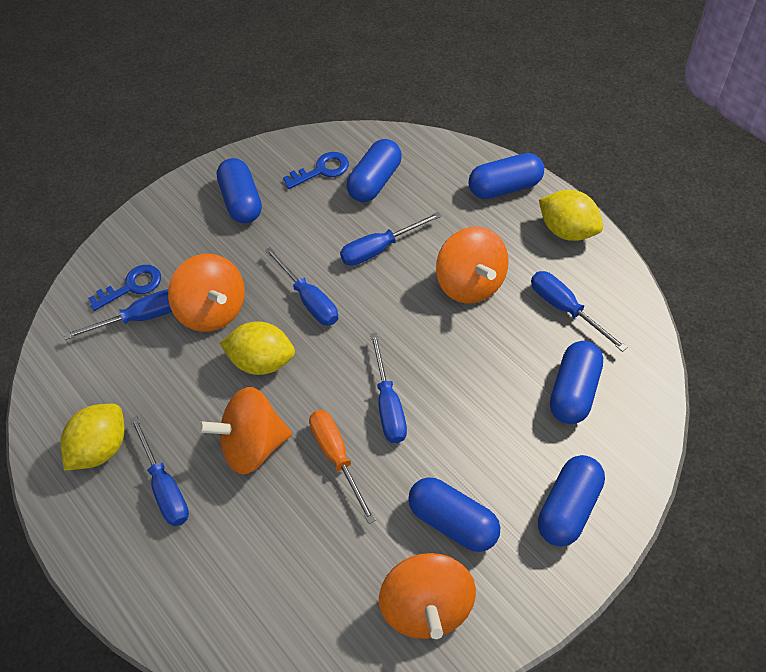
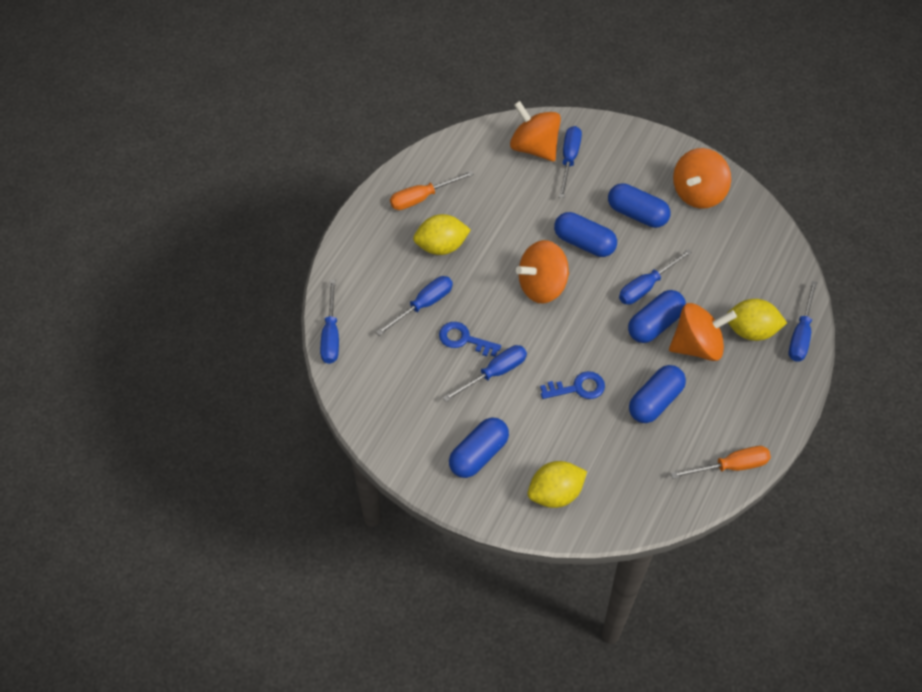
blue capsule: [216,158,262,223] [346,139,402,202] [408,478,500,552] [468,153,544,199] [538,455,605,547] [550,341,603,424] = 6 -> [449,417,509,478] [554,212,617,257] [608,183,670,228] [628,290,686,343] [629,365,686,423] = 5
orange screwdriver: [309,410,376,524] = 1 -> [390,171,474,210] [671,446,771,479] = 2

